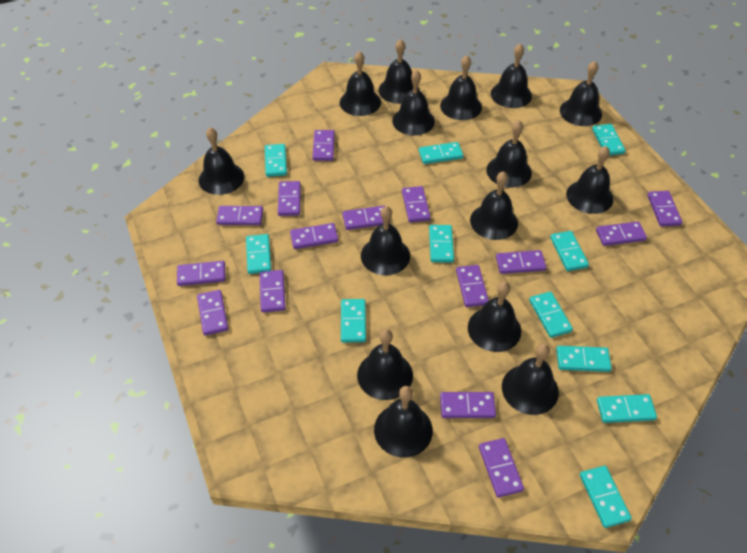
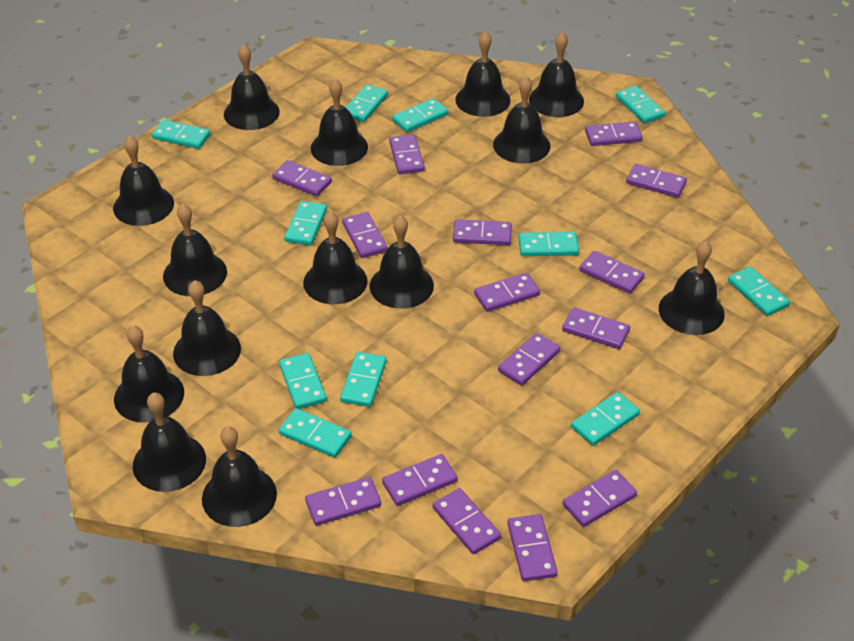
black bell: [198,127,244,195] [340,51,381,116] [357,329,413,400] [361,206,410,275] [374,386,433,458] [379,39,419,104] [392,70,435,135] [440,55,482,120] [468,281,521,352] [470,171,518,240] [486,120,532,188] [491,43,532,108] [502,344,559,415] [560,61,602,126] [566,146,613,214] = 15 -> [113,136,174,226] [114,325,184,423] [133,392,206,492] [163,203,227,296] [173,280,241,376] [202,426,277,527] [224,44,280,130] [303,211,367,304] [311,78,368,166] [370,215,434,309] [455,31,511,117] [493,76,551,163] [529,32,584,117] [659,241,725,335] = 14

